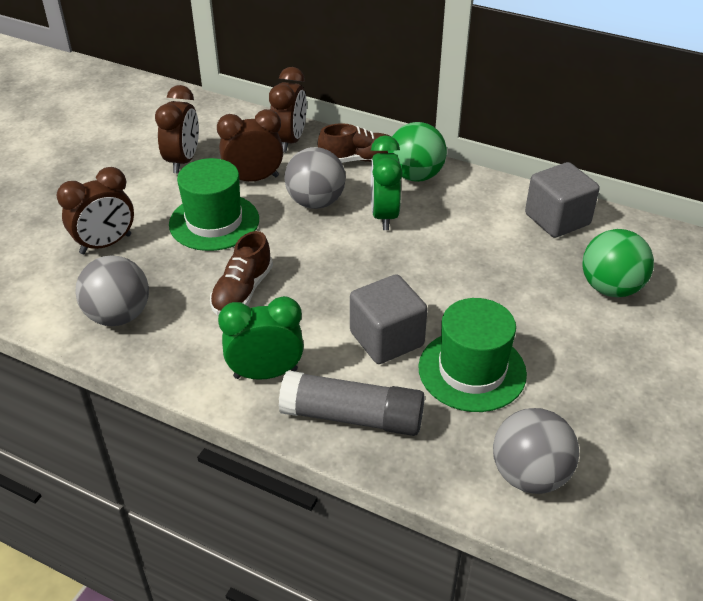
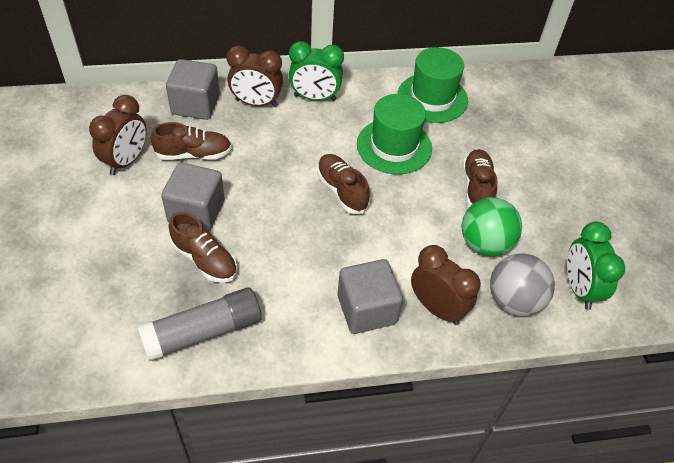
brown clock: [57,167,134,254] [155,85,199,174] [217,109,283,182] [269,67,307,153] = 4 -> [89,95,147,175] [227,46,283,107] [411,245,481,325] = 3
brown shoe: [210,231,273,315] [318,123,392,163] = 2 -> [151,122,232,160] [169,212,237,282] [317,154,370,214] [463,149,497,207] = 4
green ball: [388,122,447,182] [582,229,654,297] = 2 -> [462,197,522,256] = 1
grey ball: [75,255,149,326] [284,147,346,209] [493,408,579,494] = 3 -> [490,253,555,316] = 1
grey cube: [350,274,428,364] [525,162,600,238] = 2 -> [161,162,225,232] [166,59,220,120] [338,259,403,334] = 3

